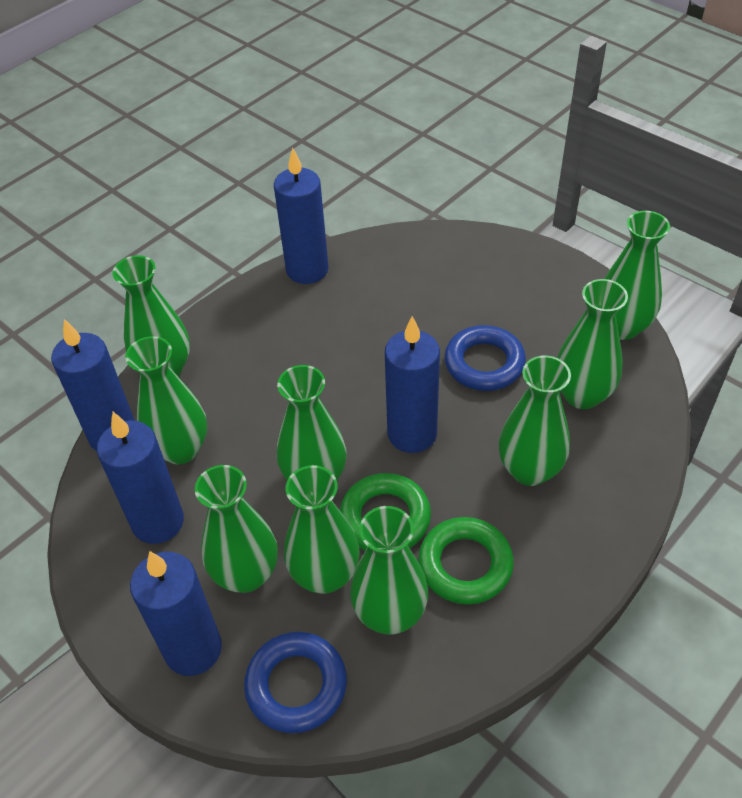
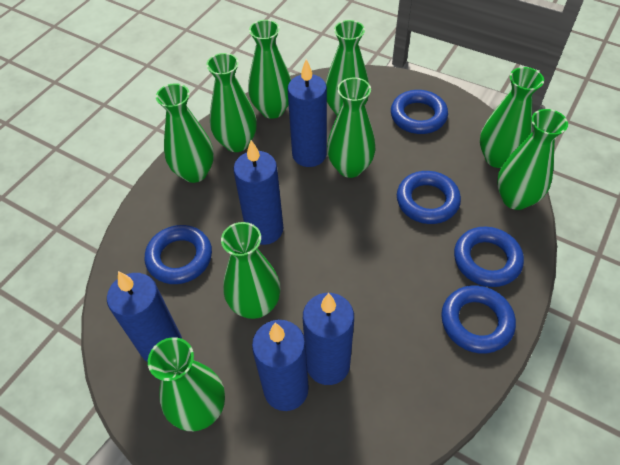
blue ring: [244,632,347,733] [444,325,526,391] = 2 -> [145,225,212,284] [391,90,448,134] [397,171,461,224] [441,285,516,353] [454,227,524,287] = 5
green ring: [340,473,431,551] [418,517,514,605] = 2 -> none = 0

